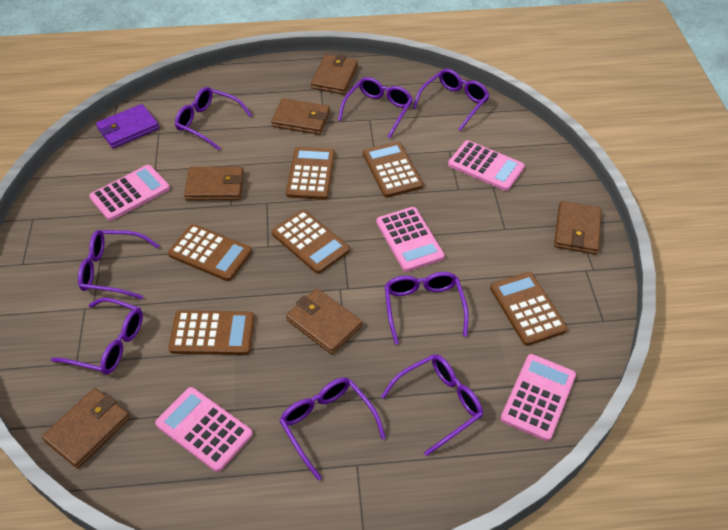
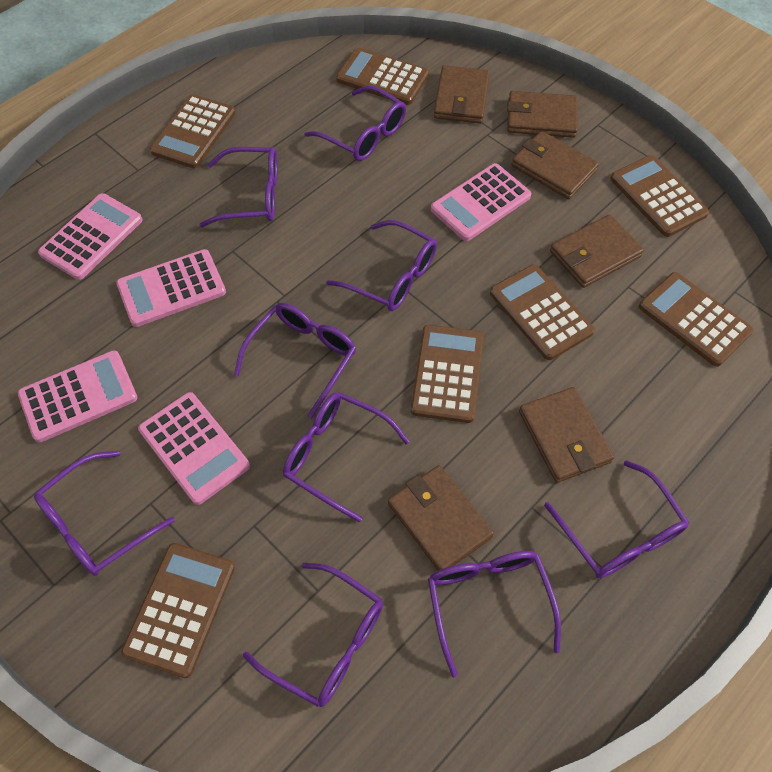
brown calculator: [168,224,252,281] [169,311,255,355] [272,210,350,274] [286,147,335,200] [363,141,423,197] [490,272,567,346] = 6 -> [121,543,235,678] [150,94,236,168] [336,47,429,105] [411,325,484,423] [490,264,595,360] [610,155,709,237] [639,272,754,367] = 7
purple glasses: [51,298,143,374] [78,230,160,299] [175,87,252,150] [280,377,386,480] [338,77,413,138] [381,354,483,456] [385,272,469,344] [413,69,489,131] = 8 -> [34,451,175,576] [200,147,278,227] [234,303,356,418] [243,563,383,707] [283,392,410,522] [304,86,406,161] [326,220,437,311] [428,551,561,677] [544,460,689,578] = 9
purple wallet: [96,104,159,148] = 1 -> none = 0

